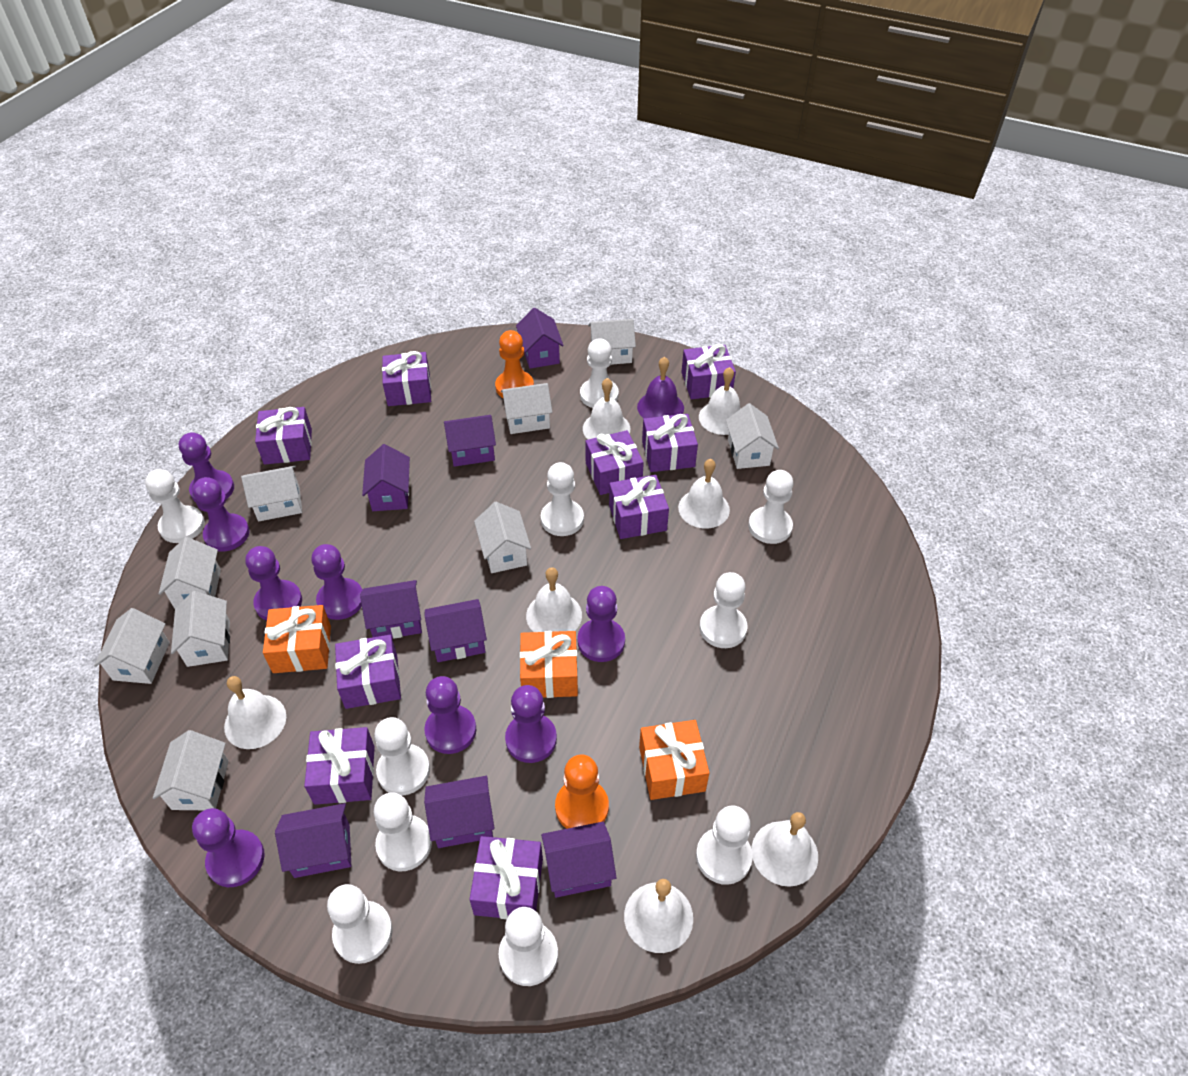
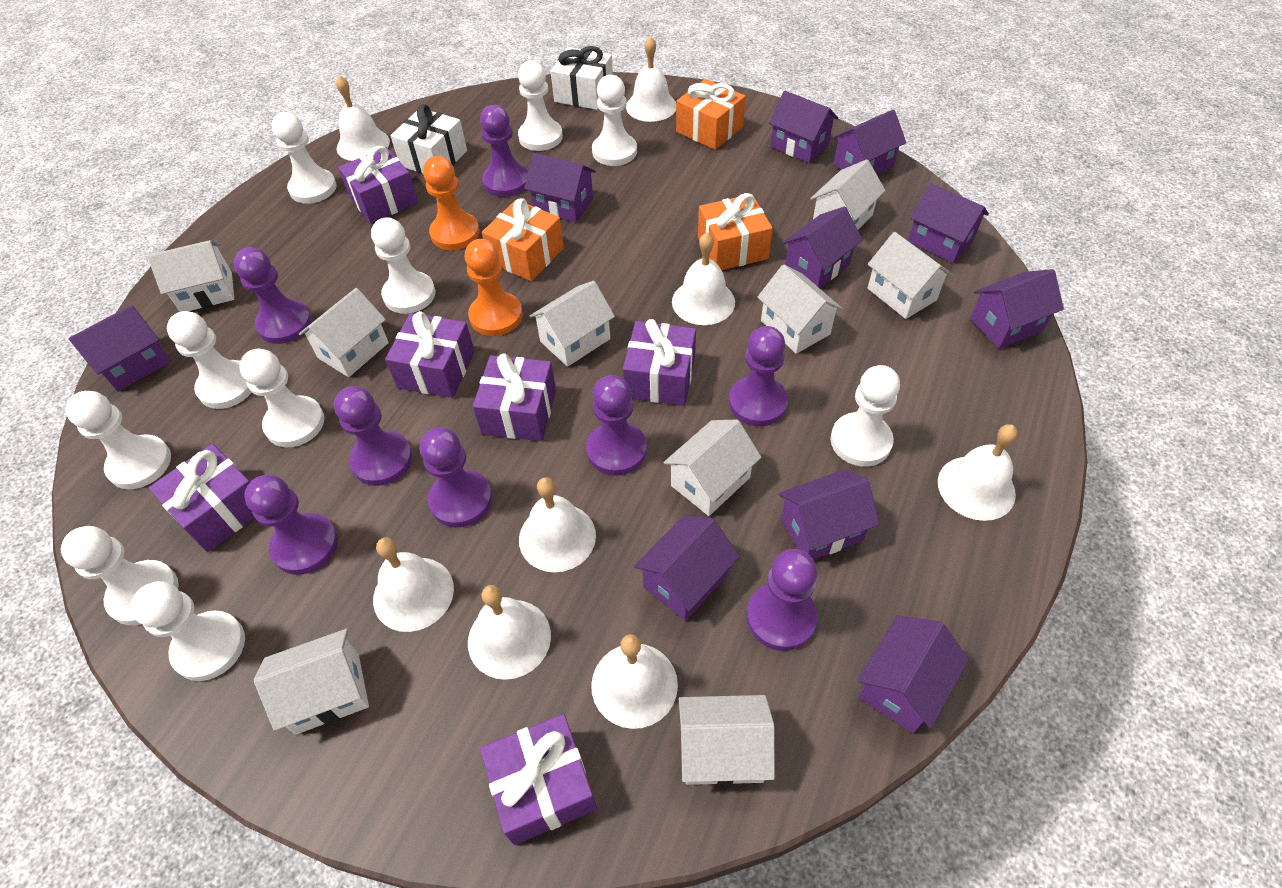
purple bell: [637,357,684,418] = 1 -> none = 0
purple gift: [255,407,312,465] [304,727,375,805] [335,635,401,709] [382,351,431,406] [469,836,543,919] [585,430,644,495] [609,475,669,539] [642,414,698,472] [681,344,736,399] = 9 -> [149,444,255,552] [338,146,418,224] [385,311,475,398] [473,354,556,441] [480,714,597,845] [623,319,696,406] = 6
purple house: [275,803,351,878] [360,580,422,639] [362,444,410,511] [424,776,495,848] [425,599,487,662] [444,415,496,467] [516,308,564,369] [541,822,617,898] = 8 -> [68,305,171,392] [524,153,596,223] [634,515,740,621] [768,91,838,163] [778,470,879,560] [782,207,863,288] [833,109,906,175] [858,615,969,733] [908,183,989,263] [970,269,1064,349] = 10
white bell: [224,676,286,749] [526,567,582,632] [583,378,630,439] [624,879,693,953] [678,459,730,528] [699,367,740,435] [752,812,818,887] = 7 -> [336,75,390,161] [373,537,454,632] [468,585,551,680] [519,477,596,572] [591,634,678,729] [626,36,676,122] [672,232,735,325] [938,424,1017,521] = 8
white gift: none = 0 -> [390,104,467,174] [551,46,613,110] = 2

